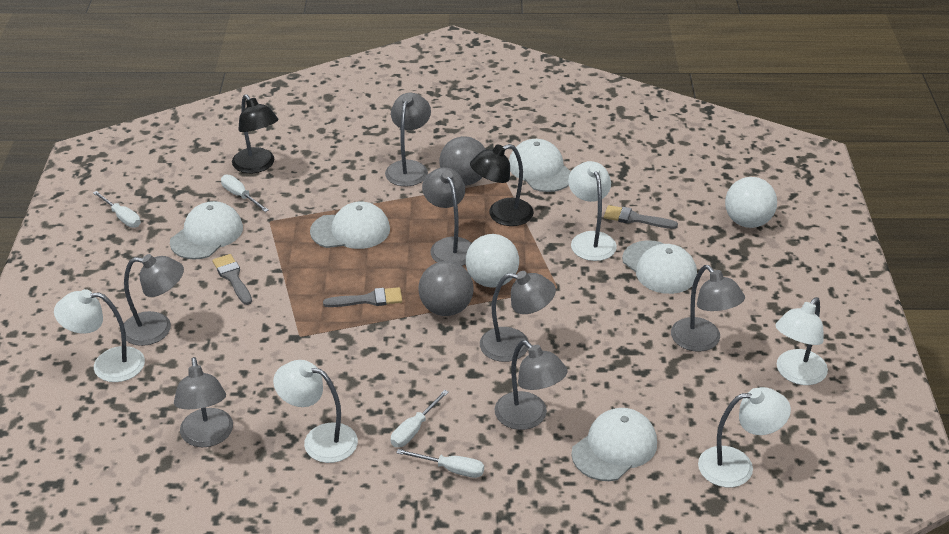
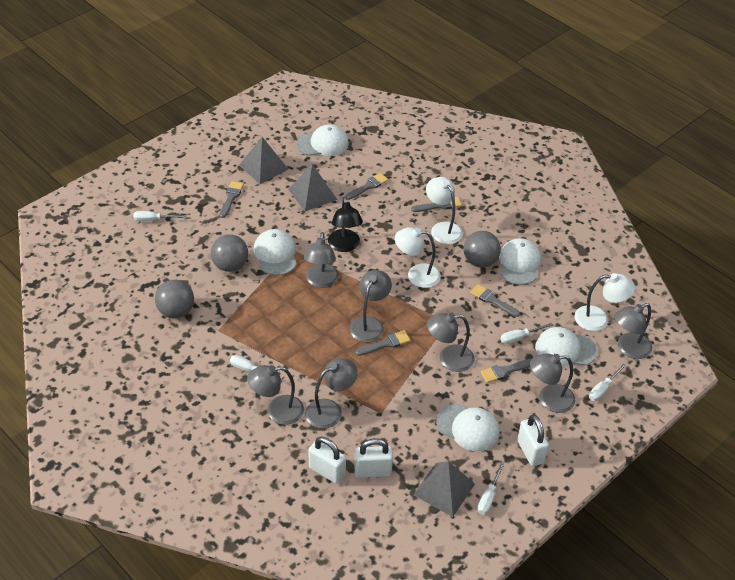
black lamp: [232,94,279,173] [470,144,534,226] = 2 -> [328,197,363,252] = 1
grey ball: [418,261,474,316] [439,136,486,186] = 2 -> [155,280,194,318] [211,234,248,272] [464,231,501,268] = 3
grey brush: [212,254,252,305] [323,287,402,307] [604,205,678,229] = 3 -> [220,181,244,218] [345,173,388,200] [356,330,411,356] [411,196,462,212] [470,284,520,317] [481,359,531,383] = 6
grey pyramid: none = 0 -> [239,137,289,184] [288,164,337,211] [414,461,475,517] = 3
white ball: [466,234,519,288] [725,177,777,228] = 2 -> none = 0
white lamp: [54,289,145,382] [273,360,358,463] [568,161,617,261] [698,387,791,487] [775,297,828,385] = 5 -> [395,227,441,288] [426,177,463,244] [575,273,635,331] = 3
white padlock: none = 0 -> [308,437,346,484] [354,438,393,478] [517,415,549,466] = 3
white screwdriver: [93,191,141,228] [221,175,269,212] [390,390,449,447] [396,449,484,478] = 4 -> [133,211,187,221] [230,355,283,382] [477,462,504,515] [500,323,553,344] [589,363,626,401] = 5

